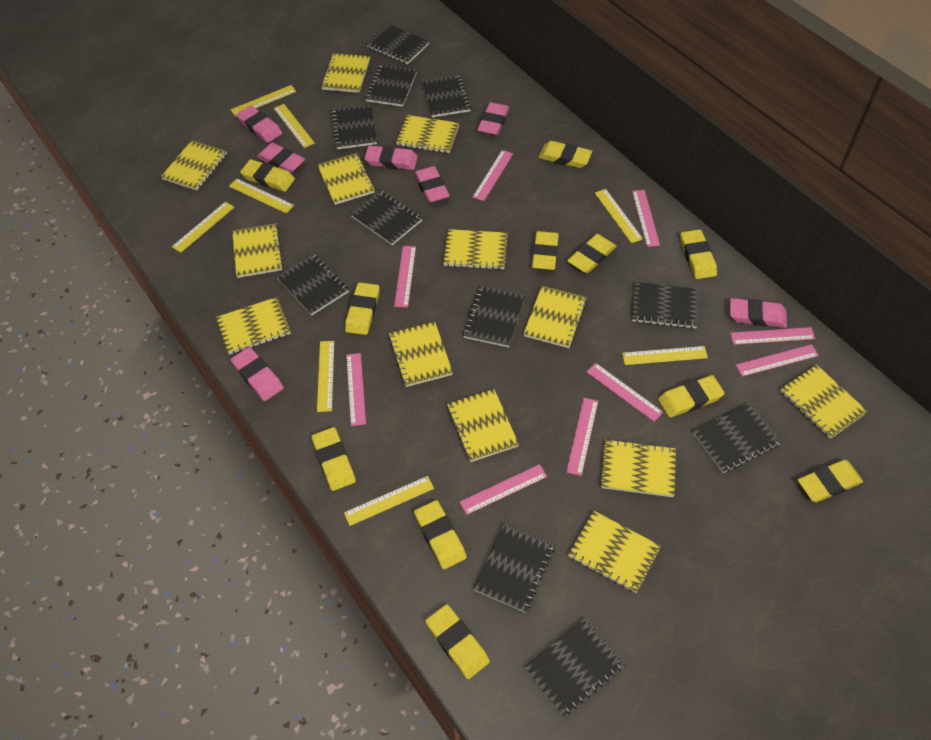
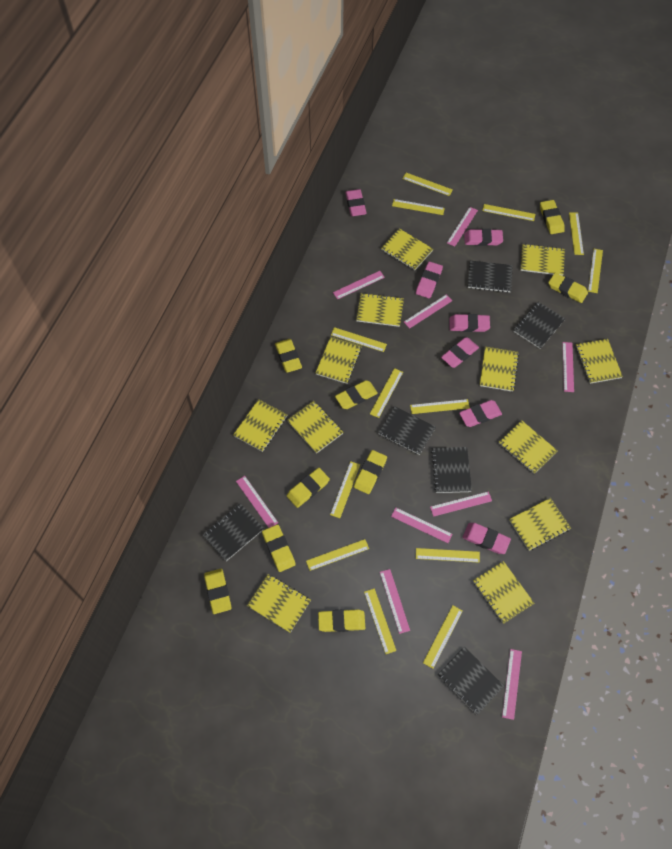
black notebook: [276,253,349,315] [331,105,377,149] [350,190,422,245] [365,65,417,107] [366,24,430,64] [422,74,471,117] [463,286,525,347] [473,524,555,613] [524,618,625,717] [632,282,699,329] [693,403,781,473] = 11 -> [202,503,264,561] [378,406,436,455] [431,447,472,493] [438,647,504,715] [468,261,513,293] [513,302,565,349] = 6
yellow eraser: [240,159,295,192] [311,427,356,491] [345,282,380,335] [414,500,467,570] [425,604,490,679] [532,231,559,270] [538,141,592,168] [567,234,617,273] [658,375,725,418] [680,229,717,279] [798,460,863,502] = 11 -> [204,569,232,614] [262,524,296,572] [275,339,302,373] [287,468,330,508] [318,609,365,632] [335,380,378,409] [354,450,387,494] [540,200,565,234] [548,272,588,303] = 9
yellow notebook: [161,140,227,190] [216,297,291,355] [232,223,283,278] [317,153,375,205] [321,53,370,93] [388,322,453,387] [396,115,460,153] [443,229,508,270] [447,389,519,462] [523,286,587,348] [568,511,661,593] [601,439,676,497] [780,365,868,439] = 13 -> [233,399,288,452] [247,574,311,633] [287,401,343,454] [316,337,362,384] [356,293,404,327] [381,229,433,270] [473,561,534,624] [480,346,519,392] [499,420,558,474] [509,498,571,551] [520,244,565,276] [576,339,623,384] = 12
yellow ruler: [172,202,235,253] [229,179,294,214] [230,85,296,117] [274,104,315,148] [317,341,334,412] [344,476,434,526] [595,189,643,243] [622,346,708,365] = 8 -> [306,539,369,571] [330,461,360,518] [331,327,387,352] [364,588,396,654] [370,368,403,418] [392,199,445,215] [402,173,453,196] [410,399,470,414] [416,548,480,563] [423,605,463,669] [482,204,535,221] [569,212,584,255] [588,249,603,293] = 13

